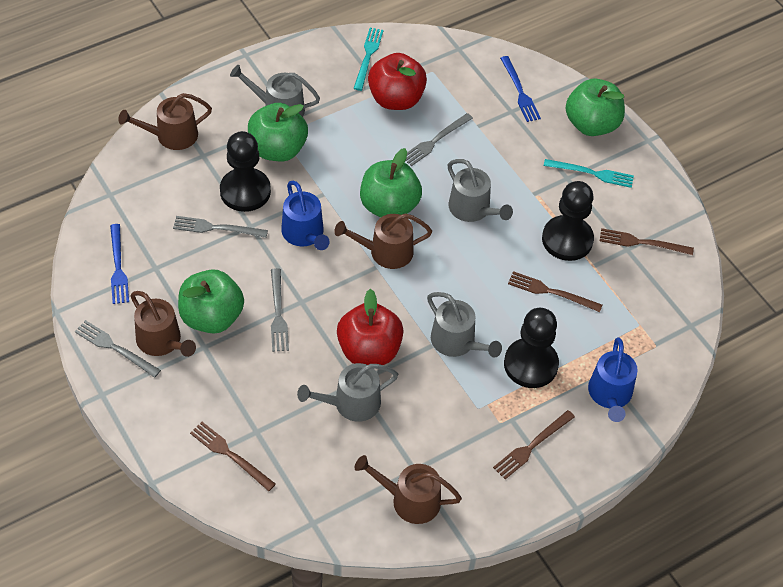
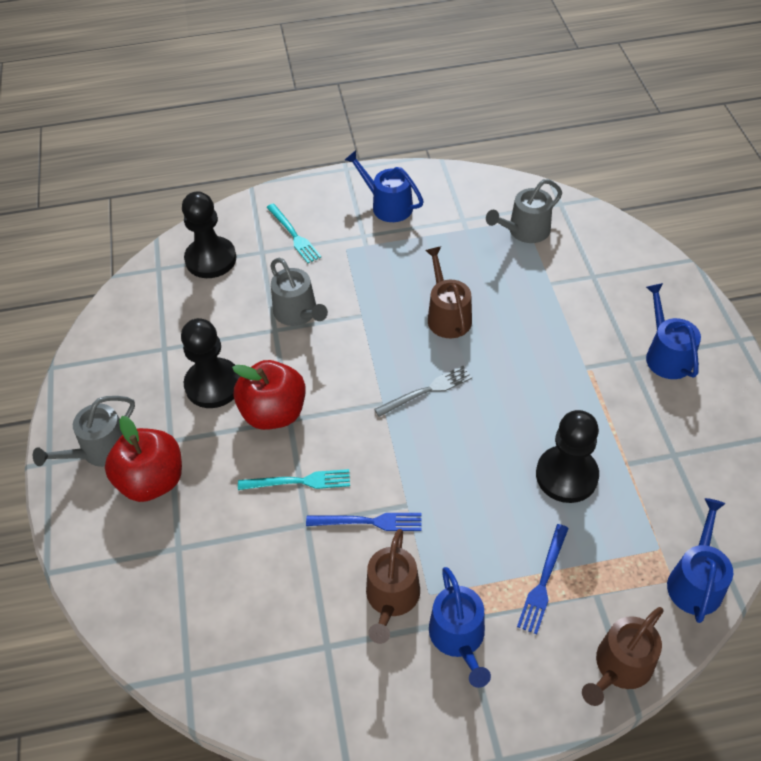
blue watering can: [281,181,330,250] [588,337,638,422] = 2 -> [345,150,424,222] [429,567,491,688] [646,283,701,379] [667,498,733,623] = 4
brown fork: [190,422,276,491] [493,410,575,479] [508,271,602,312] [600,228,694,255] = 4 -> none = 0
brown watering can: [118,93,212,150] [131,291,196,357] [334,214,432,269] [355,455,462,524] = 4 -> [366,529,420,644] [425,247,472,338] [582,607,664,706] = 3
green apple: [178,269,244,333] [248,103,308,161] [360,148,422,217] [565,78,625,136] = 4 -> none = 0
grey fork: [75,320,161,378] [173,216,268,238] [271,268,289,352] [405,113,473,166] = 4 -> [374,366,472,417] = 1
grey watering can: [230,65,320,117] [297,363,398,422] [427,292,502,358] [448,159,513,222] = 4 -> [33,396,135,467] [271,258,328,326] [486,179,562,243] = 3

